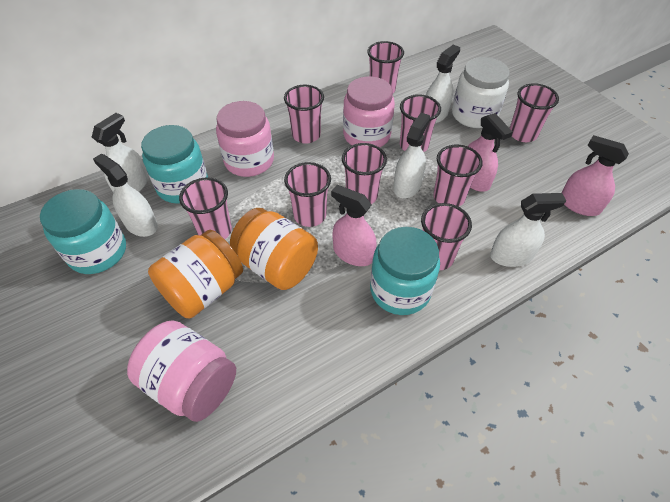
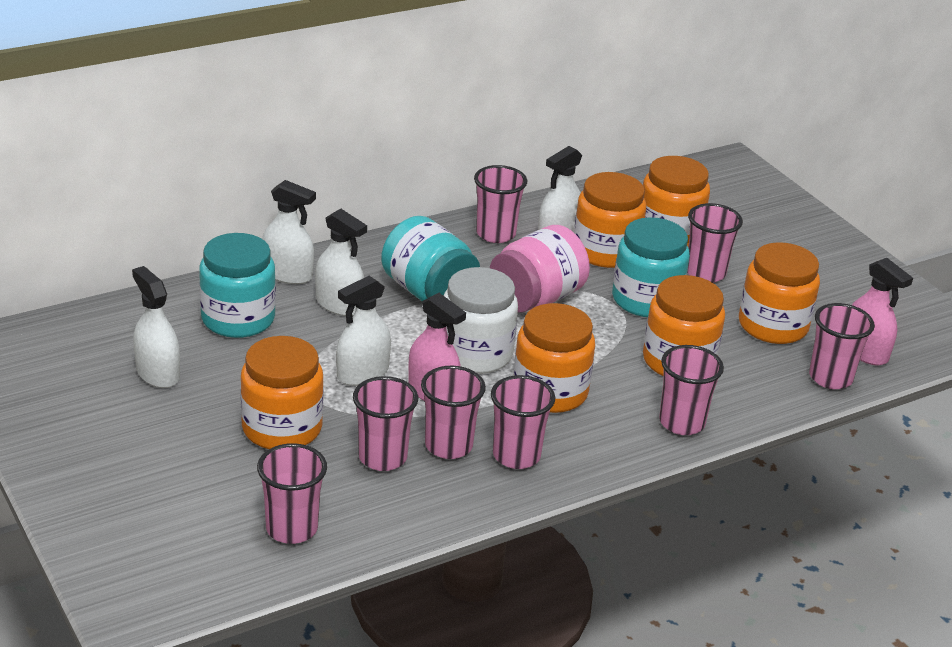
orange jar: [148,230,243,318] [230,208,318,290] = 2 -> [241,336,324,449] [513,303,595,413] [574,172,646,268] [643,156,710,246] [643,275,725,376] [739,242,820,344] = 6
pink cup: [179,178,232,239] [284,85,324,144] [284,162,331,227] [342,143,387,204] [367,41,404,93] [400,94,441,152] [421,203,472,270] [433,145,483,207] [510,83,559,142] = 9 -> [257,443,327,544] [353,376,418,471] [421,366,486,459] [474,165,527,243] [491,375,555,469] [659,345,724,435] [687,203,743,283] [809,303,875,389] = 8
pink jar: [127,320,236,422] [216,101,274,177] [343,76,395,148] = 3 -> [490,225,590,312] = 1
pink spray bottle: [331,185,376,266] [468,113,513,192] [562,135,629,216] = 3 -> [408,293,466,401] [852,258,913,365] = 2

